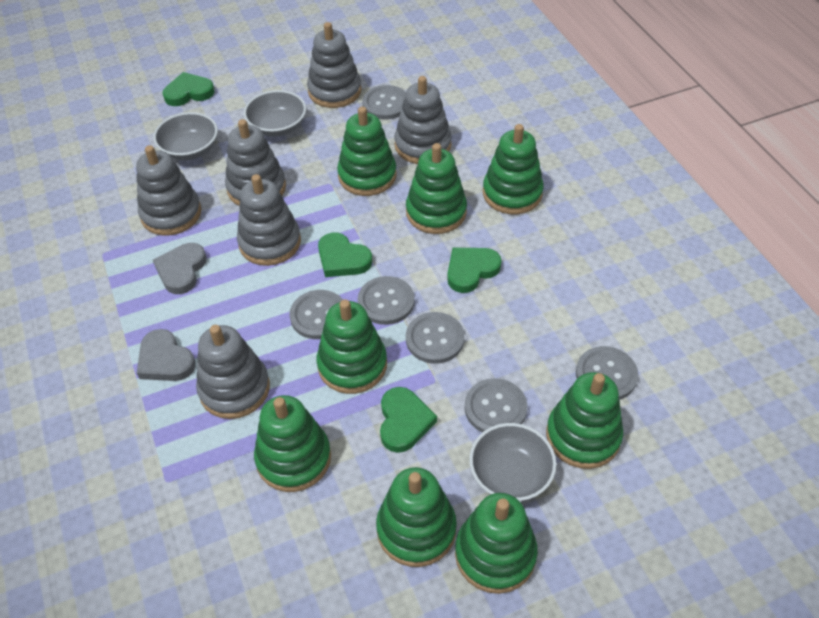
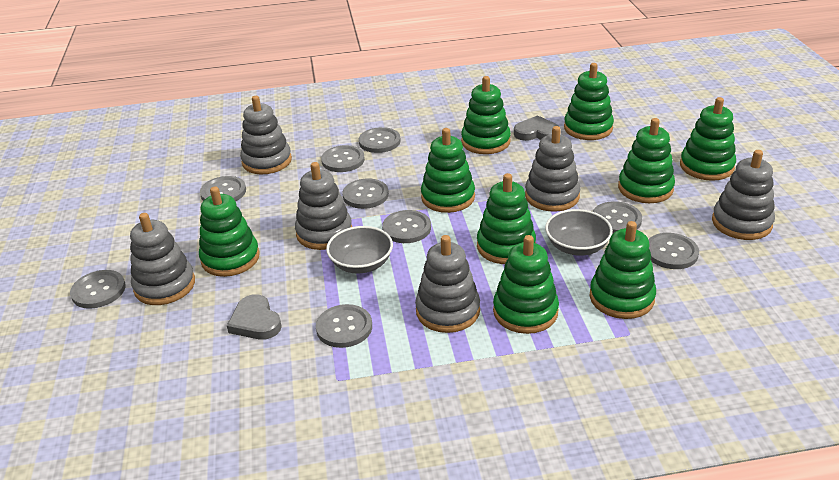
green heart: [163,72,214,106] [318,233,372,277] [380,387,437,453] [447,248,501,293] = 4 -> none = 0
green stacking toy: [254,395,331,492] [317,300,387,394] [337,107,396,196] [376,467,457,567] [406,143,467,234] [455,493,538,594] [483,124,544,214] [546,372,623,469] = 8 -> [199,186,260,277] [421,128,475,213] [461,76,511,154] [477,173,536,264] [493,235,559,334] [564,63,614,140] [590,221,656,319] [618,118,675,203] [680,97,736,181] = 9
grey bowl: [153,112,218,160] [244,90,306,137] [469,423,557,501] = 3 -> [326,226,393,274] [545,209,613,256] = 2
grey button: [290,290,343,339] [358,276,415,325] [362,85,406,119] [406,312,465,364] [464,378,527,433] [576,346,638,400] = 6 -> [70,270,126,309] [200,176,246,202] [316,304,372,348] [321,145,365,172] [342,179,389,209] [359,127,401,153] [382,210,431,243] [593,201,642,234] [648,233,699,269] = 9

